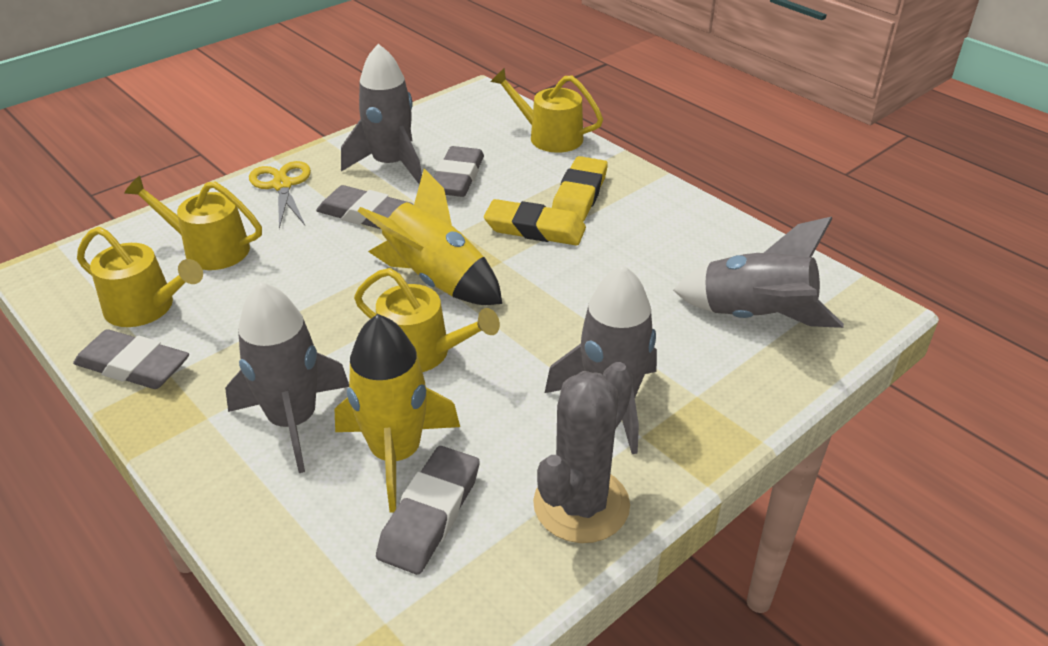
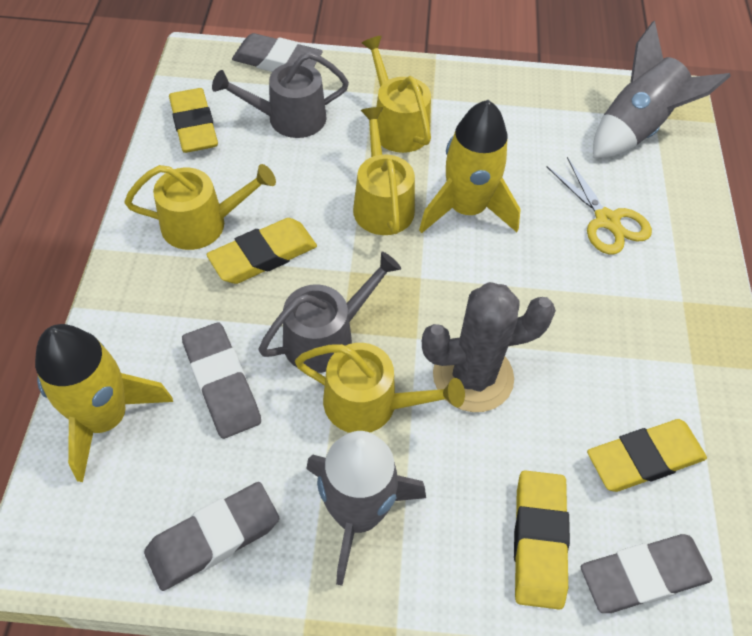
grey rocket: [225,282,349,473] [341,44,422,184] [545,265,657,454] [673,217,844,328] = 4 -> [306,431,426,586] [593,21,731,158] = 2
grey watering can: none = 0 -> [212,52,349,138] [258,252,401,373] = 2
yellow eraser: [484,199,586,246] [552,156,608,221] = 2 -> [169,88,218,153] [206,218,317,284] [514,470,570,610] [587,419,707,492] = 4

